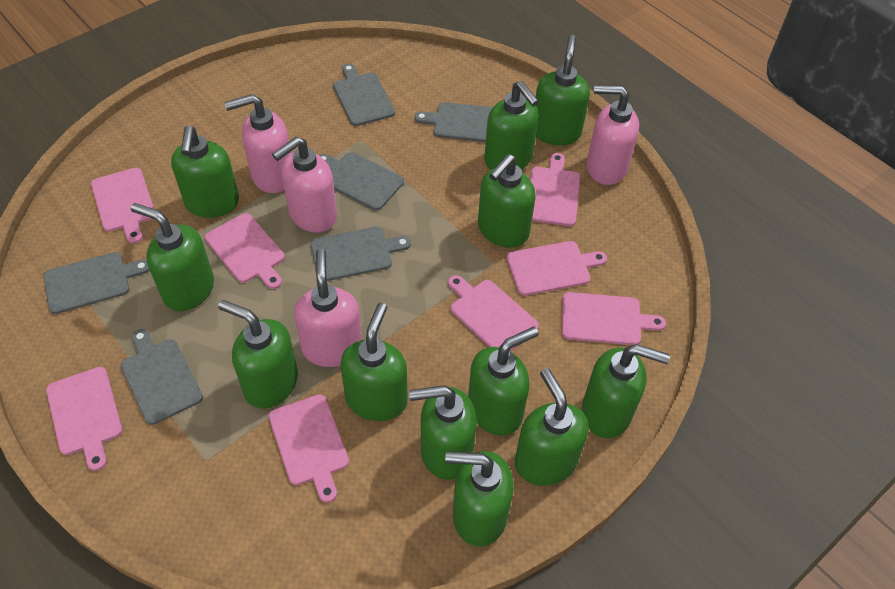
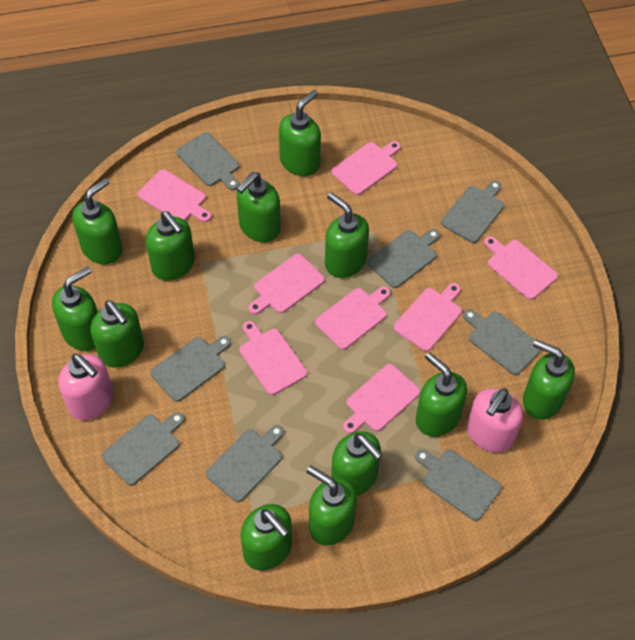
grey cutting board: [43,252,150,314] [121,329,203,425] [310,227,411,281] [319,152,404,211] [333,63,395,126] [414,102,493,142] = 6 -> [102,412,185,486] [150,336,231,402] [176,132,239,190] [206,425,284,502] [367,229,440,288] [415,449,502,521] [441,181,504,243] [463,309,541,375] = 8
pink soap dispenser: [224,94,291,193] [272,137,337,233] [294,249,362,367] [587,85,639,185] = 4 -> [58,354,114,420] [467,388,523,453] = 2

